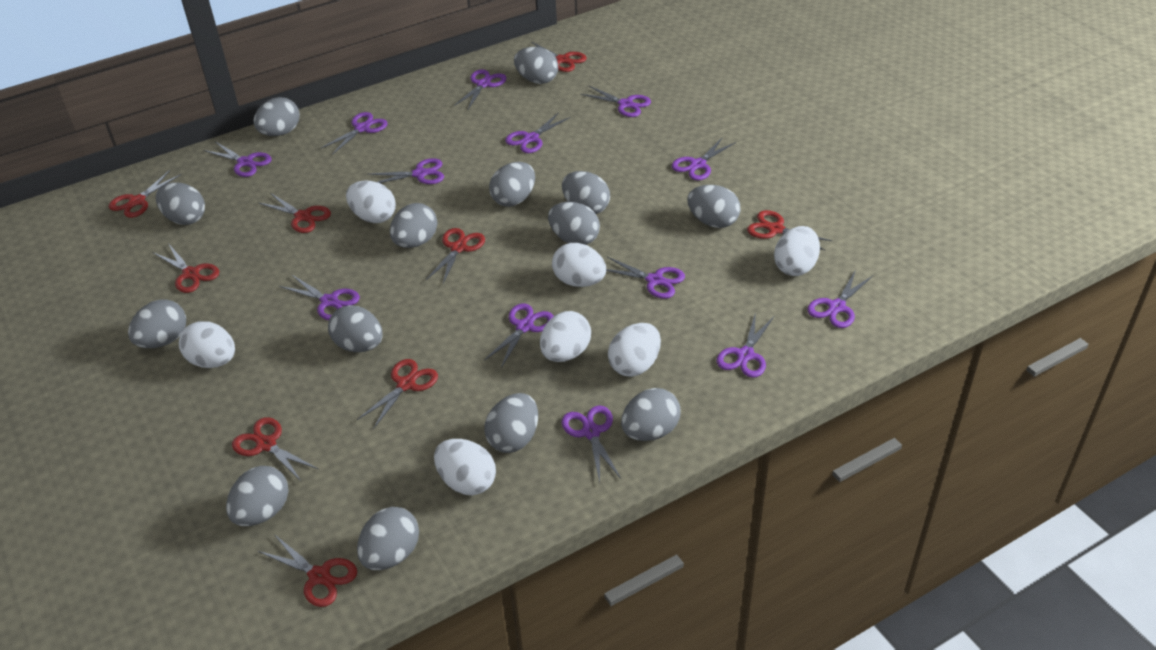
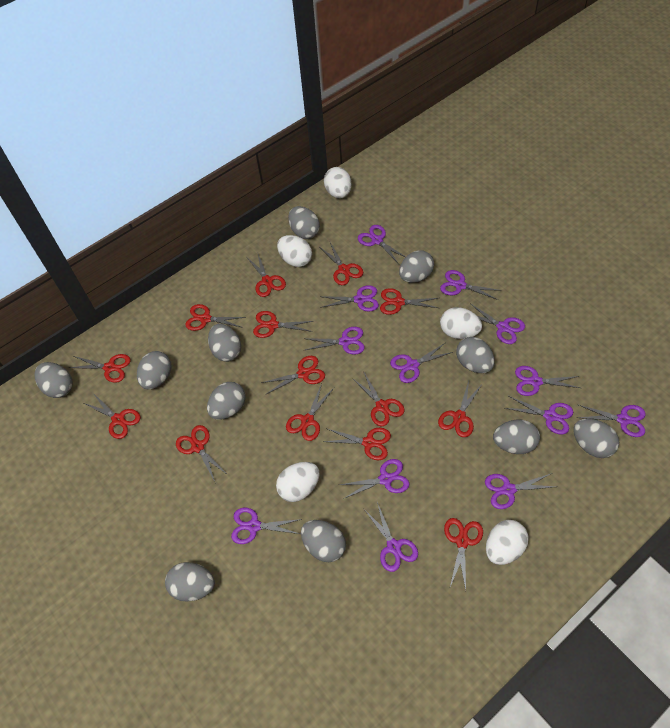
grey egg: [128,300,186,348] [156,182,205,225] [226,466,289,526] [253,97,300,136] [328,305,383,352] [357,507,419,570] [390,203,437,248] [484,393,538,453] [489,162,535,207] [514,47,558,84] [548,202,600,245] [562,171,610,214] [621,388,681,441] [687,185,740,228] = 14 -> [34,362,73,398] [137,351,172,390] [165,562,215,602] [207,382,246,420] [208,324,241,362] [288,206,320,239] [301,520,346,562] [399,250,434,283] [456,337,495,373] [493,420,540,454] [573,419,619,458] = 11
red scissors: [109,170,181,218] [154,243,219,293] [232,417,318,482] [258,534,357,607] [259,193,331,233] [357,359,438,429] [426,228,485,284] [531,42,586,72] [747,210,832,251] = 9 -> [69,354,131,383] [84,393,141,439] [176,425,228,482] [185,304,246,331] [248,254,286,297] [253,311,313,338] [261,356,325,394] [286,384,334,441] [320,242,363,285] [324,428,391,460] [352,373,405,426] [380,288,438,315] [438,381,483,437] [444,518,483,590] = 14
white egg: [179,321,235,368] [346,180,396,223] [434,439,496,495] [540,311,591,362] [552,243,606,287] [608,323,661,377] [774,226,820,276] = 7 -> [276,462,320,502] [277,235,312,267] [324,167,352,198] [440,307,482,339] [486,520,529,565] = 5

